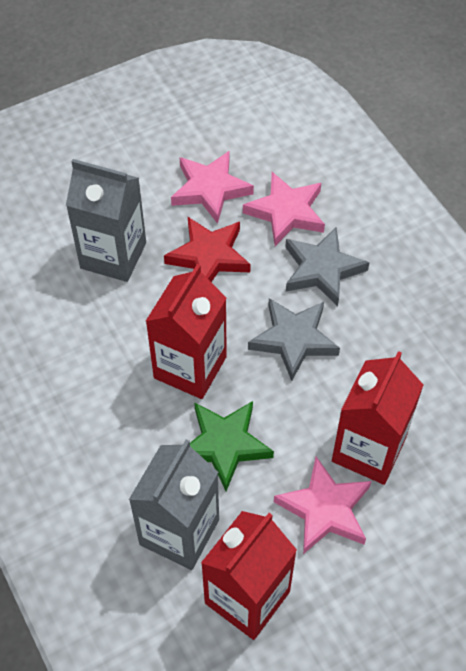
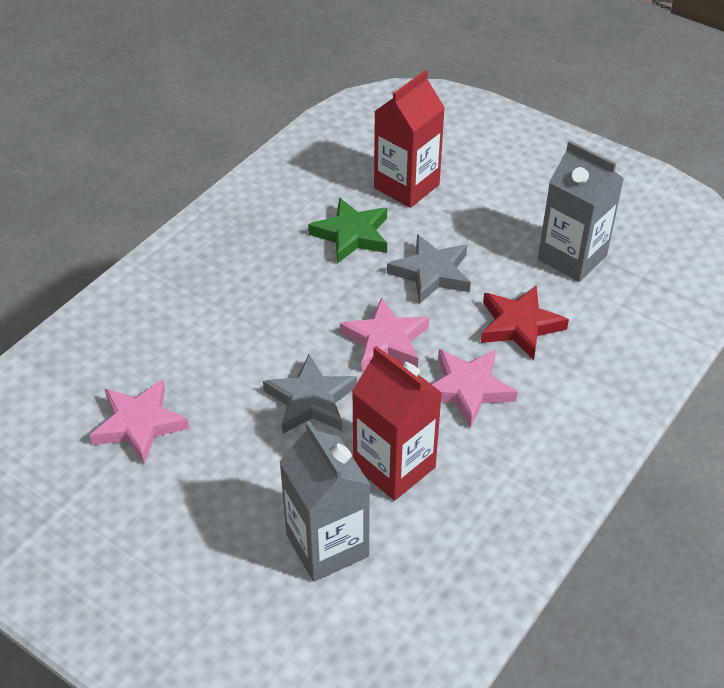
red carton: [146,264,227,399] [201,511,297,640] [332,351,423,485] = 3 -> [352,346,442,501] [374,70,445,208] = 2

